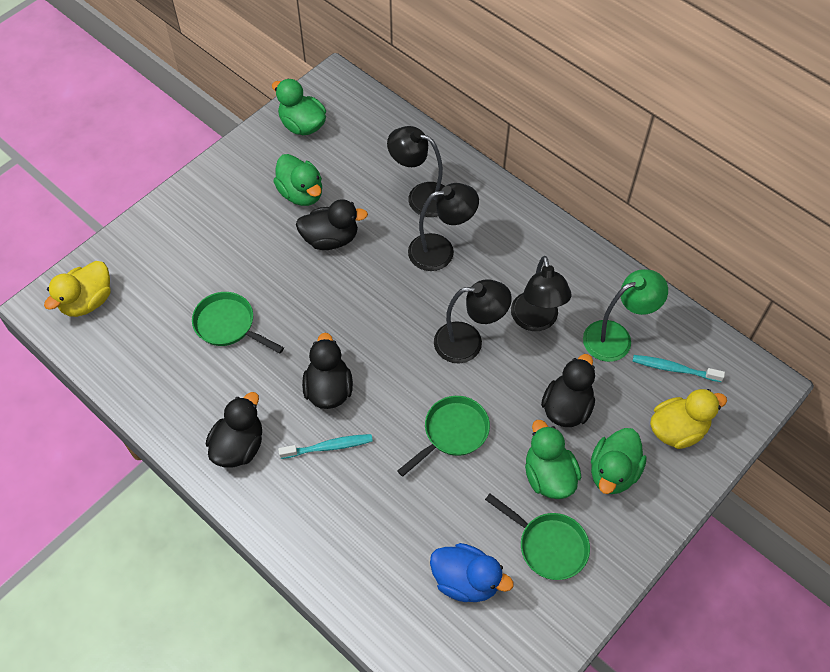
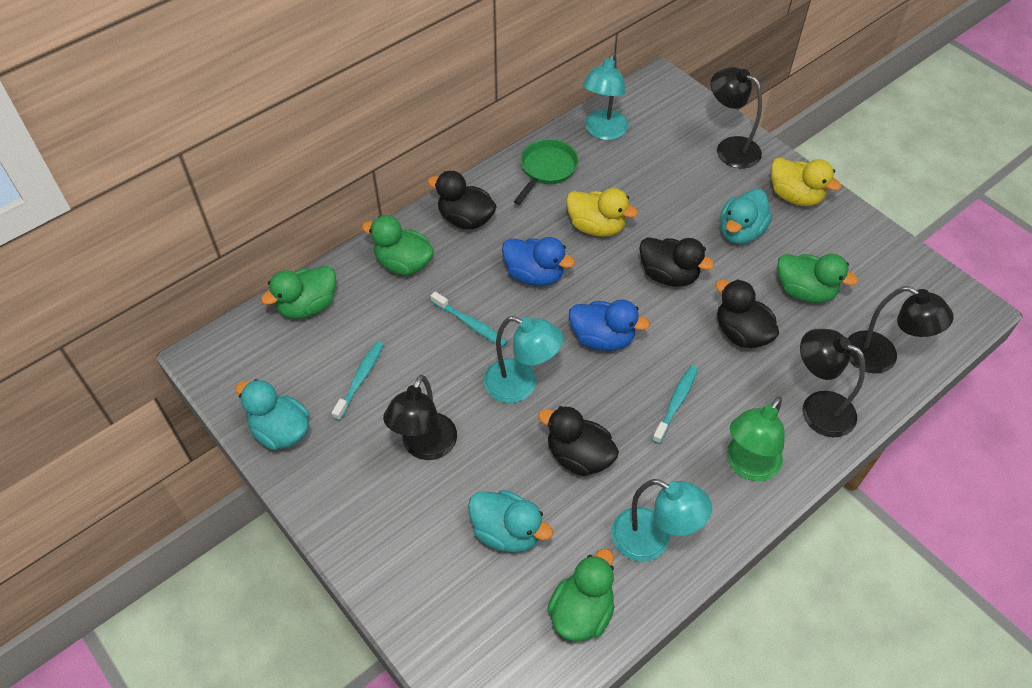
blue duck: [430,543,514,602] = 1 -> [502,237,575,286] [569,300,650,351] = 2
green pan: [192,292,284,354] [397,396,490,477] [485,494,590,580] = 3 -> [514,139,578,205] = 1
turquoise duck: none = 0 -> [235,379,309,450] [468,490,553,553] [720,189,772,244] = 3
turquoise lamp: none = 0 -> [484,316,563,403] [582,53,628,140] [611,479,712,562] = 3
turquoise toothbrush: [278,434,373,459] [632,355,725,382] = 2 -> [332,341,384,421] [431,292,508,347] [652,365,698,444] = 3

